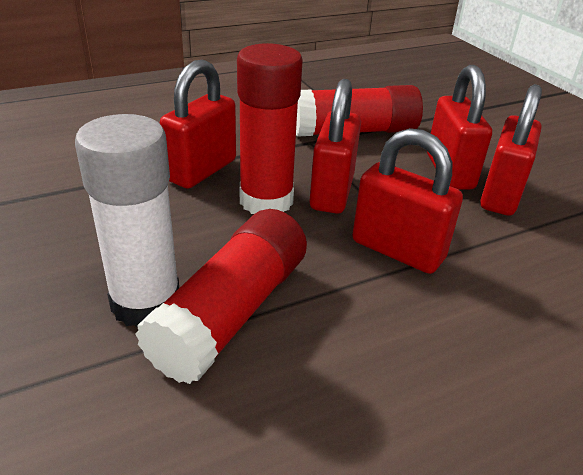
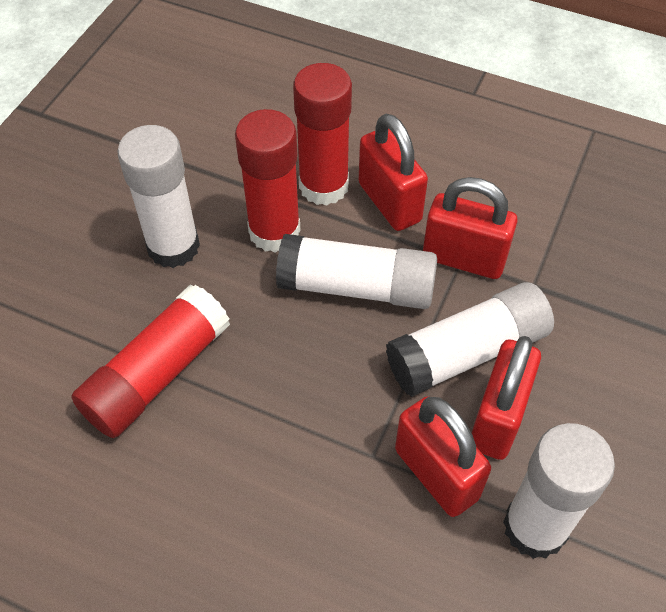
red padlock: [160,60,236,189] [310,79,361,214] [352,128,463,274] [427,65,492,190] [480,84,542,216] = 5 -> [359,114,428,231] [395,396,491,517] [423,177,518,279] [472,336,541,460] = 4
white glue stick: [75,114,179,327] = 1 -> [117,125,200,268] [276,234,437,309] [386,282,554,397] [503,423,615,559] = 4

